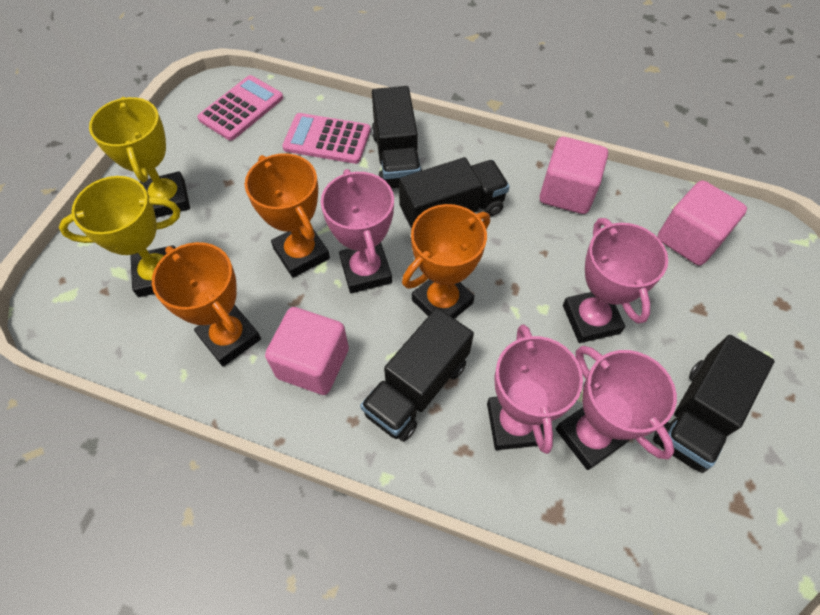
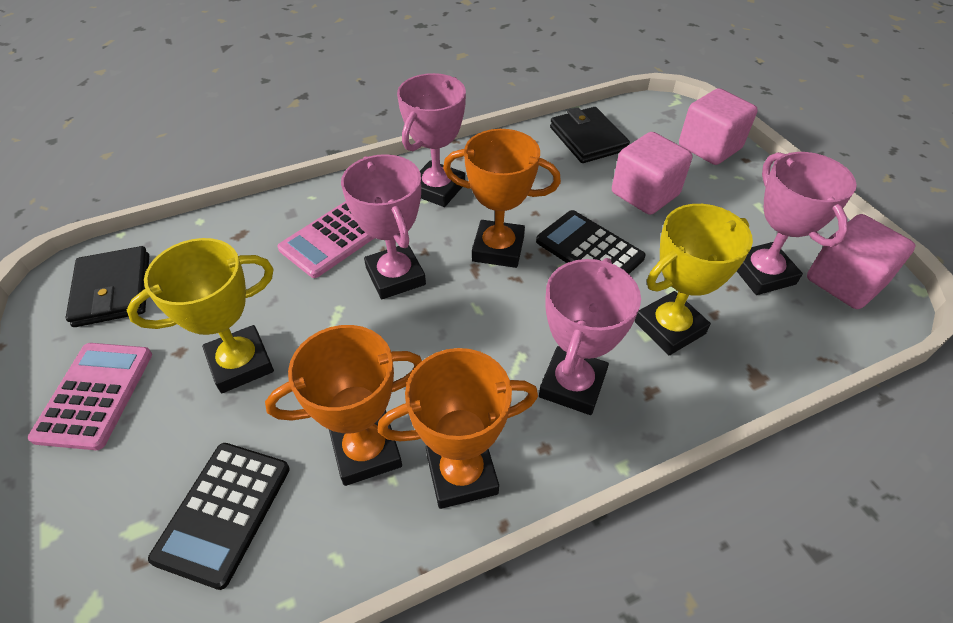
black calculator: none = 0 -> [148,443,290,590] [536,210,646,274] = 2
black truck: [360,308,474,442] [372,86,422,189] [399,157,510,229] [653,335,775,473] = 4 -> none = 0
black wallet: none = 0 -> [66,246,149,327] [550,107,630,163] = 2

